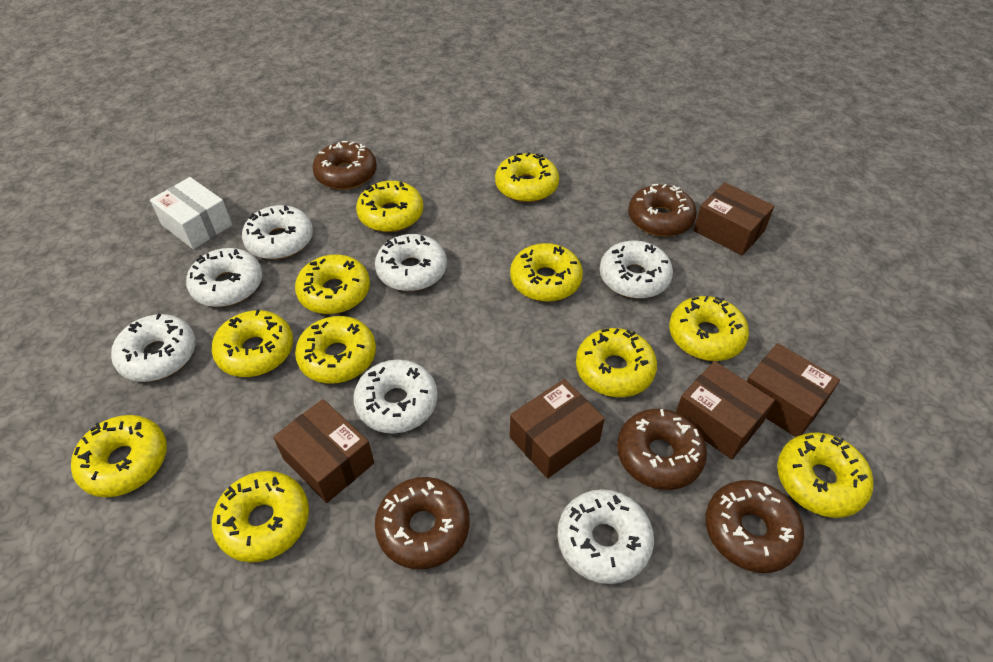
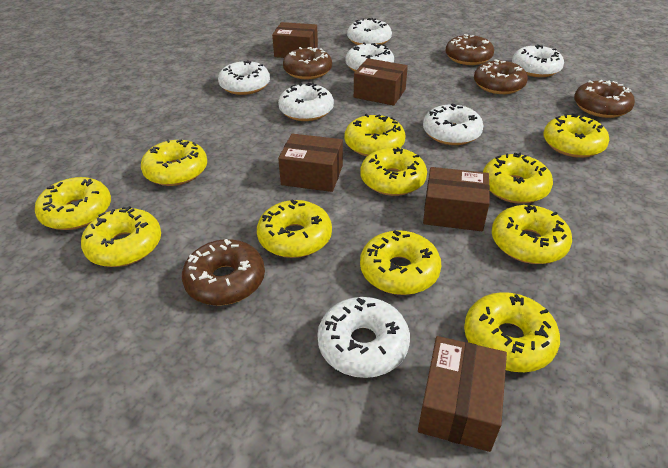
white box: [150,177,232,249] = 1 -> none = 0

